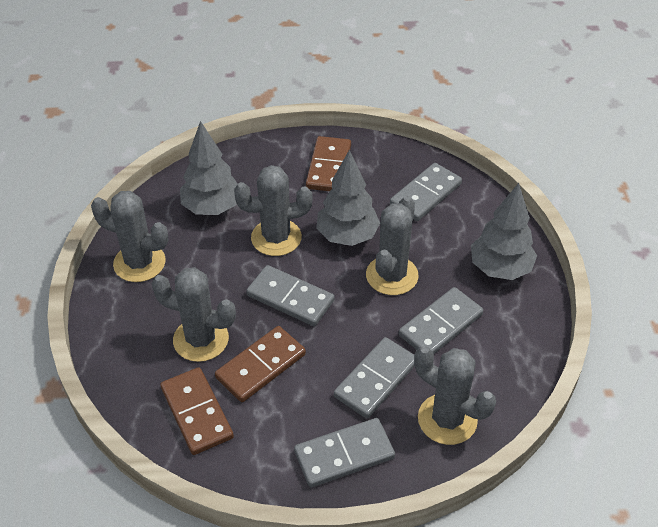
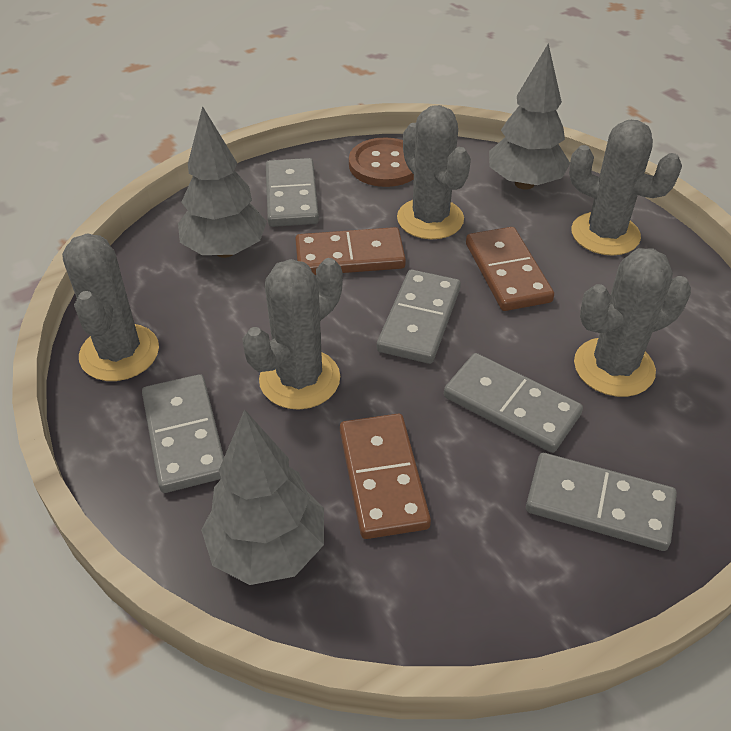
brown button: none = 0 -> [349,137,414,187] = 1

